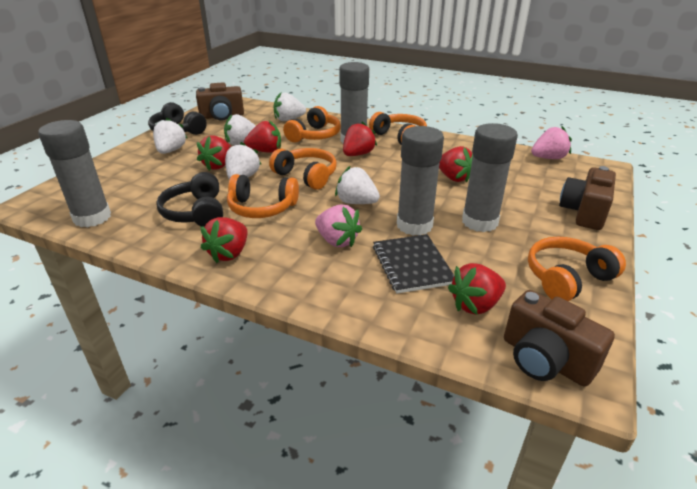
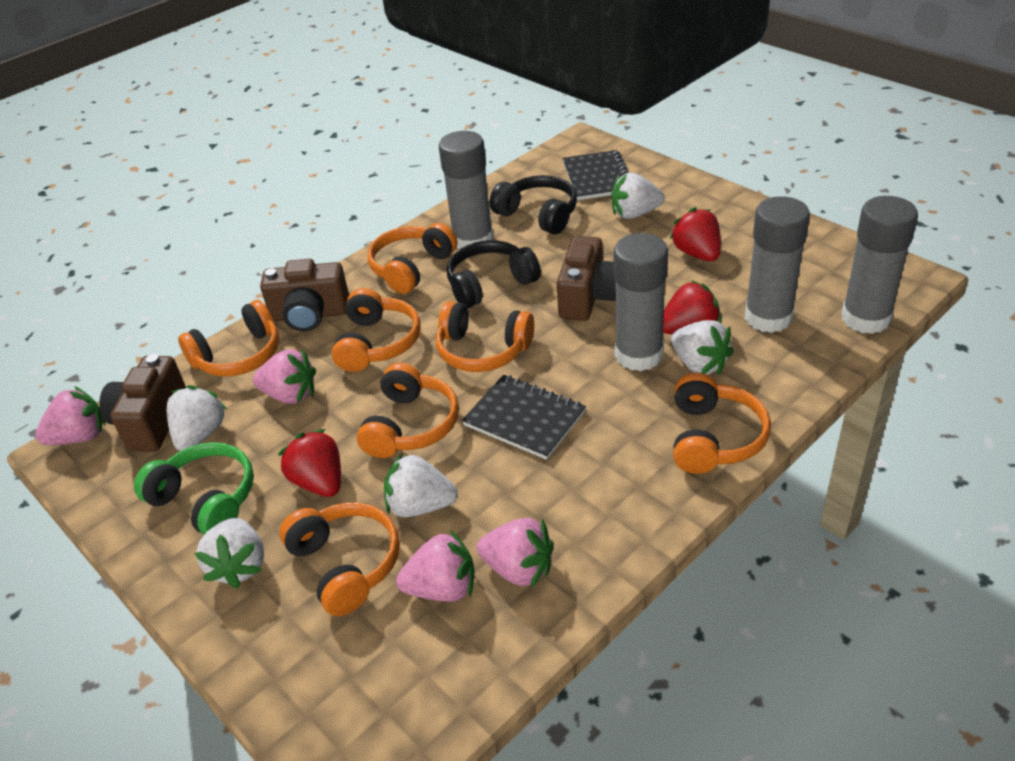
black notebook: [373,234,454,294] = 1 -> [462,375,586,460] [562,150,629,200] = 2
green headphones: none = 0 -> [134,442,254,535] = 1
orange headphones: [227,174,299,218] [269,148,337,190] [283,106,341,142] [369,112,427,144] [528,237,626,301] = 5 -> [178,300,279,377] [279,502,400,616] [332,288,421,372] [357,363,459,458] [367,223,458,294] [436,301,534,372] [673,373,771,474] = 7
pink strawberry: [315,204,362,247] [531,126,572,159] = 2 -> [35,386,105,445] [253,349,316,404] [396,530,475,602] [477,518,554,588] = 4
red strawberry: [197,136,231,171] [200,217,248,263] [244,121,281,153] [343,121,377,156] [439,146,473,183] [448,263,506,315] = 6 -> [278,429,341,497] [663,280,722,334] [670,207,721,261] = 3

